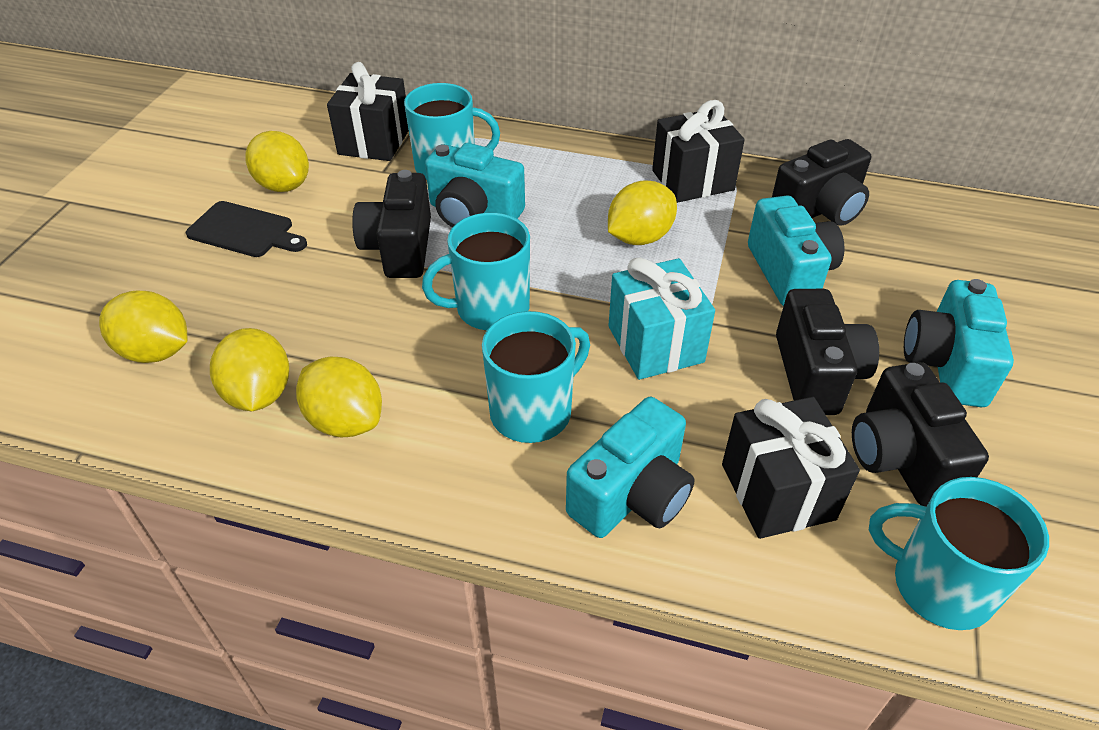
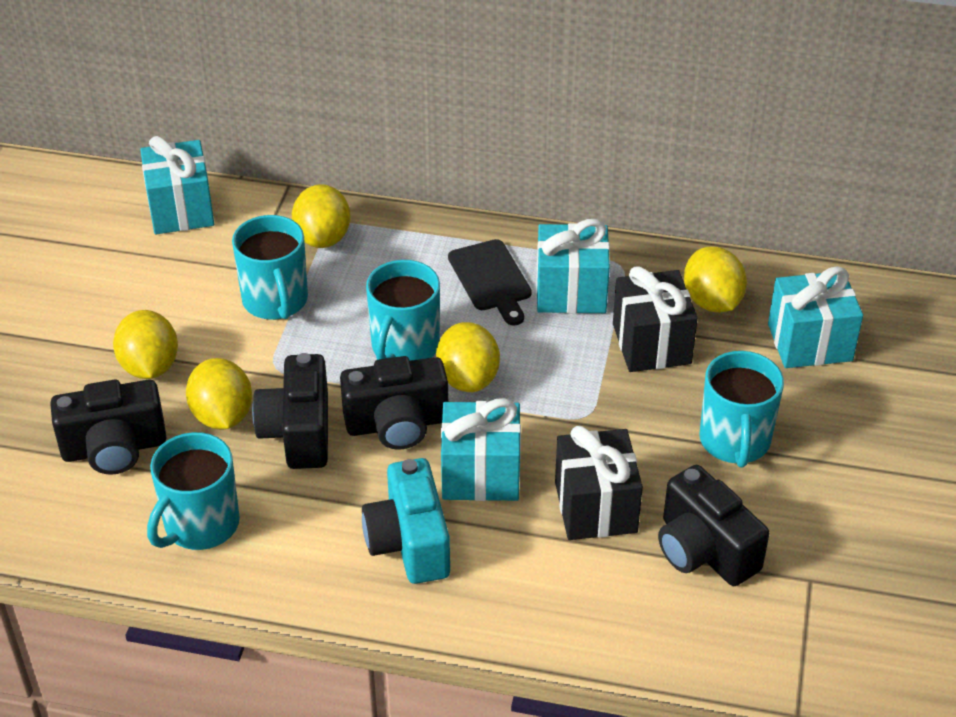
black gift: [327,62,409,161] [652,100,745,203] [722,397,860,539] = 3 -> [555,426,643,540] [613,266,698,372] = 2
turquoise camera: [425,143,525,227] [566,397,695,538] [748,196,845,306] [904,279,1014,407] = 4 -> [362,458,450,584] = 1
turquoise gift: [608,258,715,380] = 1 -> [140,136,214,234] [441,398,521,501] [536,219,610,314] [768,266,863,368] = 4

